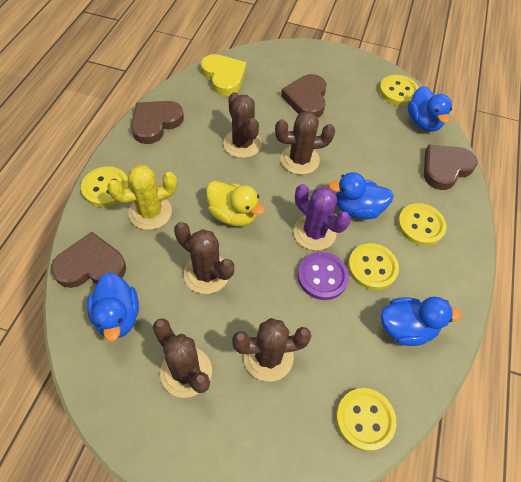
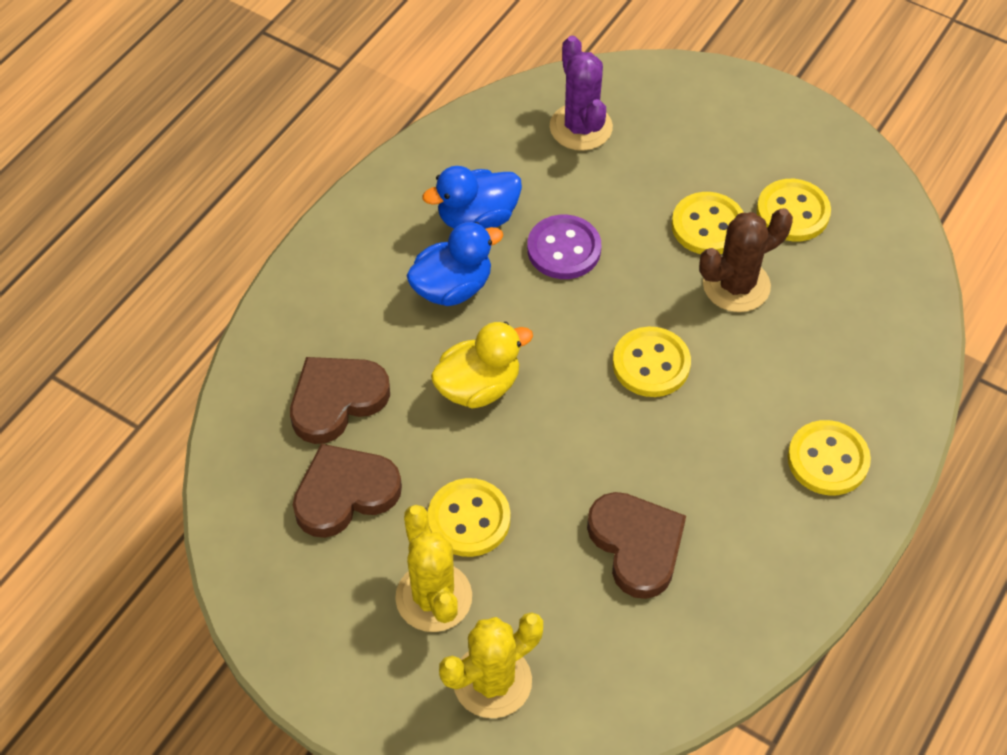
blue duck: [87,273,139,342] [328,172,394,219] [381,297,462,346] [407,86,452,132] = 4 -> [406,222,503,306] [423,166,522,229] = 2
brown cactus: [153,319,212,398] [174,222,234,294] [223,92,262,158] [232,318,312,382] [275,111,335,175] = 5 -> [699,208,793,312] = 1
brown heart: [51,232,126,288] [131,101,184,144] [281,74,327,118] [424,144,478,190] = 4 -> [290,357,390,444] [293,444,402,538] [587,492,686,599] = 3
yellow cactus: [107,165,177,230] = 1 -> [395,505,472,632] [439,612,543,718] = 2
yellow heart: [201,54,246,96] = 1 -> none = 0

